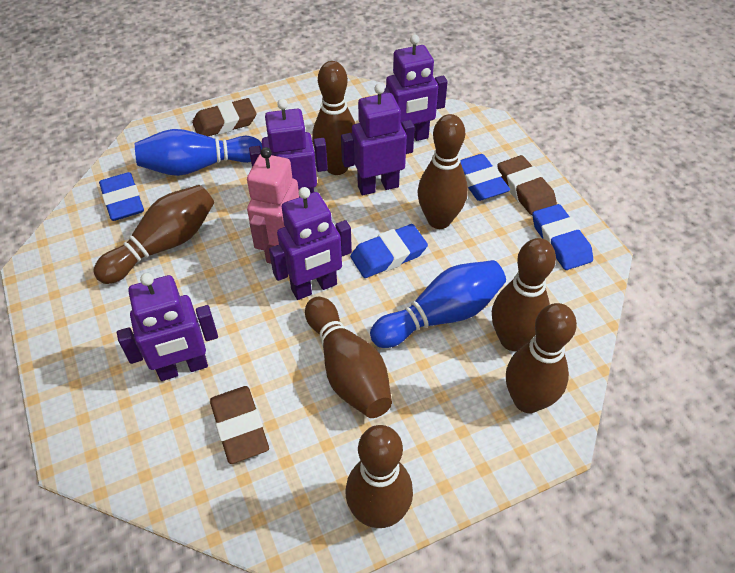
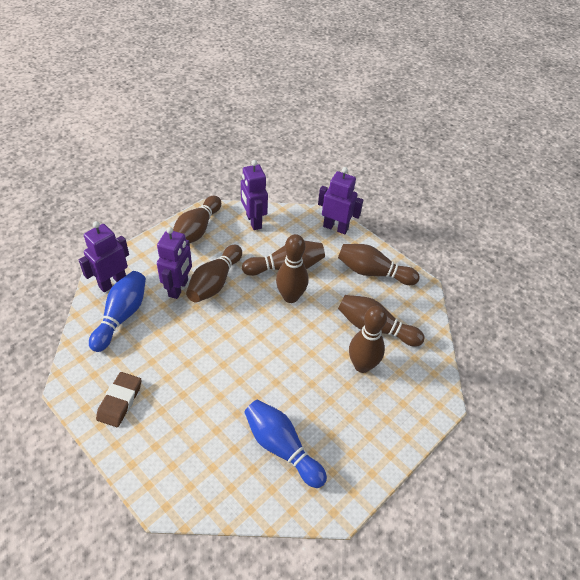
blue eraser: [99,172,144,221] [350,224,428,278] [460,154,510,201] [532,204,593,270] = 4 -> none = 0
brown eraser: [192,98,257,136] [210,386,269,464] [497,155,557,215] = 3 -> [96,372,142,427] = 1
pink robot: [247,147,299,264] = 1 -> none = 0
purple robot: [117,273,218,381] [249,99,328,197] [269,187,352,300] [341,83,415,195] [382,35,448,141] = 5 -> [79,221,129,292] [157,227,192,299] [241,160,268,230] [318,167,363,234] = 4

